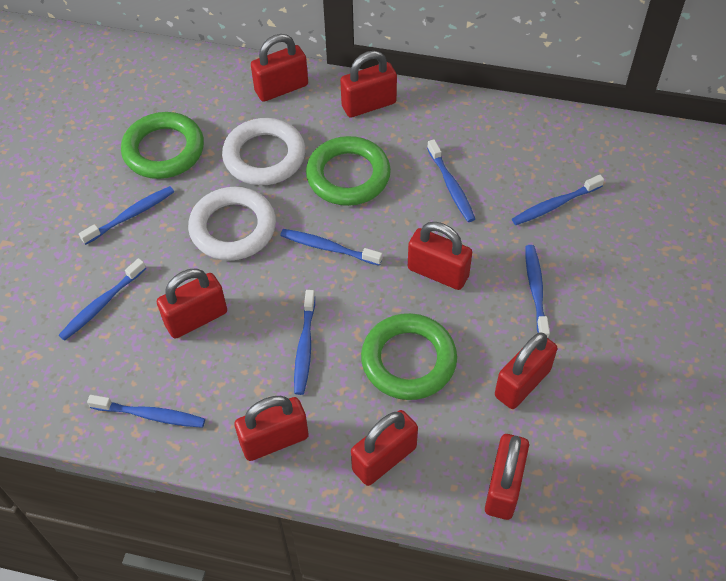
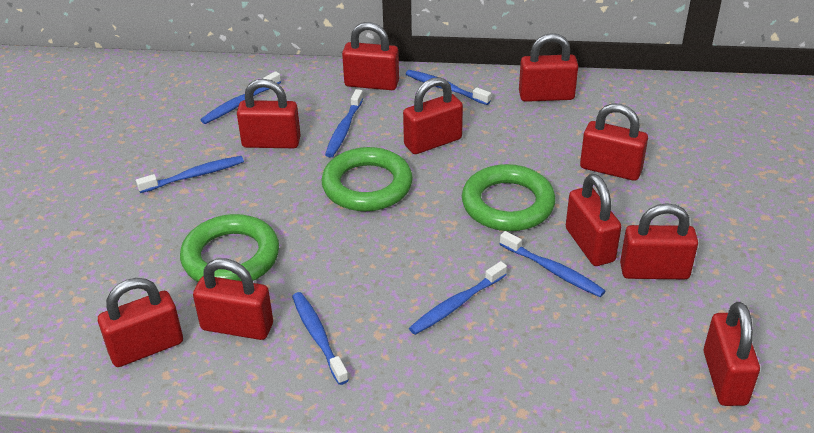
blue toothbrush: [59,258,146,341] [79,186,174,245] [87,395,205,428] [280,229,382,266] [294,290,315,395] [427,139,475,222] [512,175,604,225] [525,245,550,339] = 8 -> [136,156,244,193] [200,71,281,124] [292,292,349,385] [325,89,363,157] [406,70,491,105] [409,261,507,335] [500,231,605,297] = 7
red padlock: [157,269,227,339] [234,396,309,461] [251,34,308,102] [340,51,397,118] [351,410,418,486] [408,222,472,290] [485,434,529,520] [495,333,557,409] = 8 -> [98,278,183,367] [193,259,273,340] [237,79,301,148] [342,22,399,90] [403,77,463,154] [519,33,578,102] [566,174,621,266] [580,103,648,181] [620,203,698,279] [704,302,760,406] = 10
white ring: [188,187,276,261] [222,118,305,185] = 2 -> none = 0

